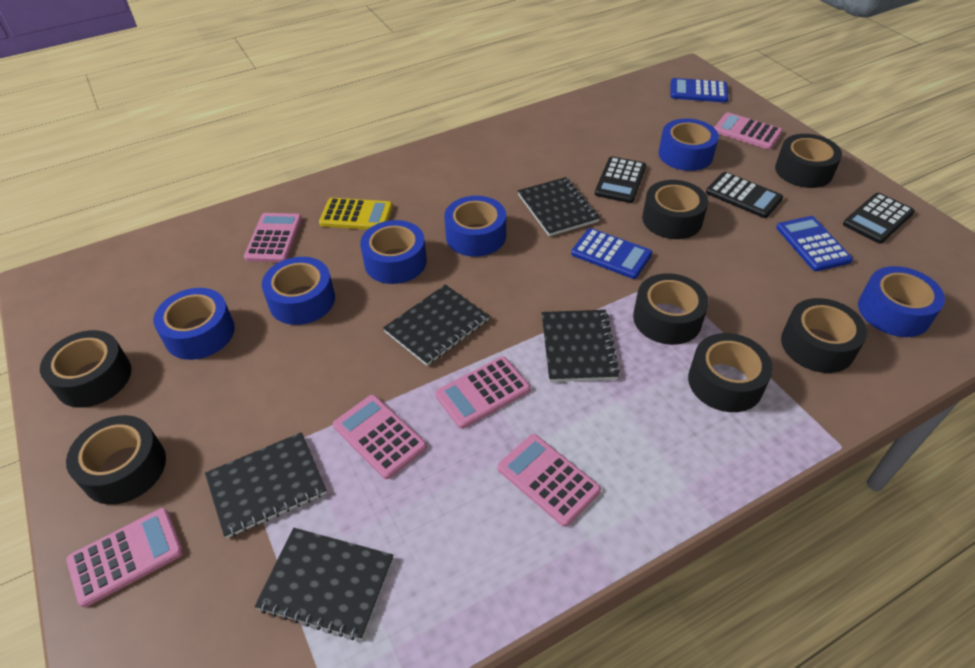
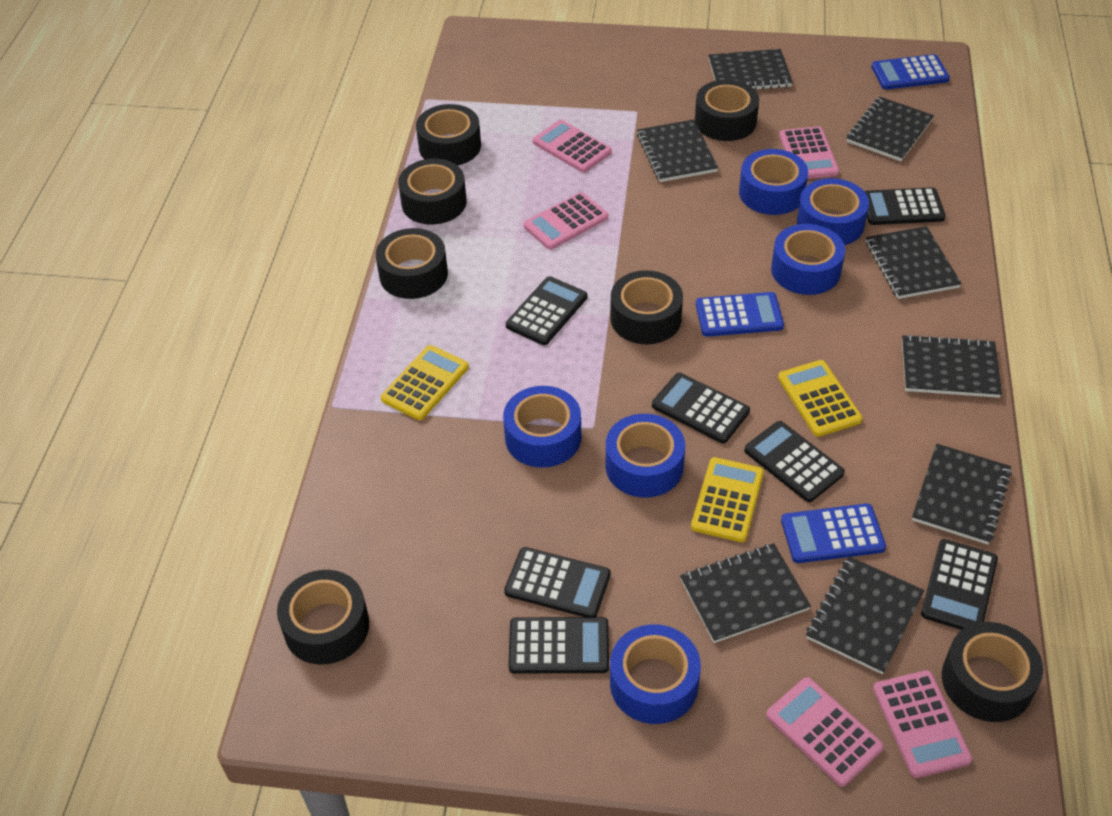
black calculator: [595,156,646,203] [706,172,783,218] [843,193,915,244] = 3 -> [504,547,611,617] [506,276,587,345] [508,617,609,673] [652,373,750,443] [744,421,845,502] [864,187,946,225] [921,539,998,630] = 7
black notebook: [205,432,327,538] [254,528,394,640] [383,284,489,366] [518,177,600,236] [542,310,620,382] = 5 -> [637,119,718,182] [680,543,811,643] [708,49,793,90] [806,556,924,674] [846,96,934,161] [866,226,962,299] [902,334,1002,398] [912,444,1012,545] = 8
pink calculator: [66,508,184,607] [244,213,302,262] [333,395,427,479] [435,356,531,429] [498,434,601,527] [714,112,783,149] = 6 -> [523,192,608,250] [533,120,612,173] [766,677,884,787] [779,126,839,179] [873,670,972,778] = 5
yellow calculator: [319,198,393,230] = 1 -> [381,345,469,420] [691,457,764,542] [778,360,863,437] = 3

